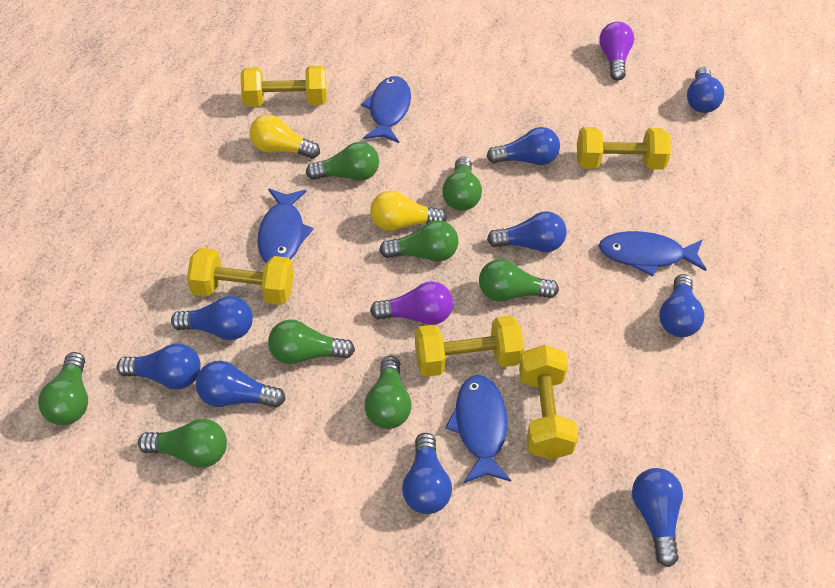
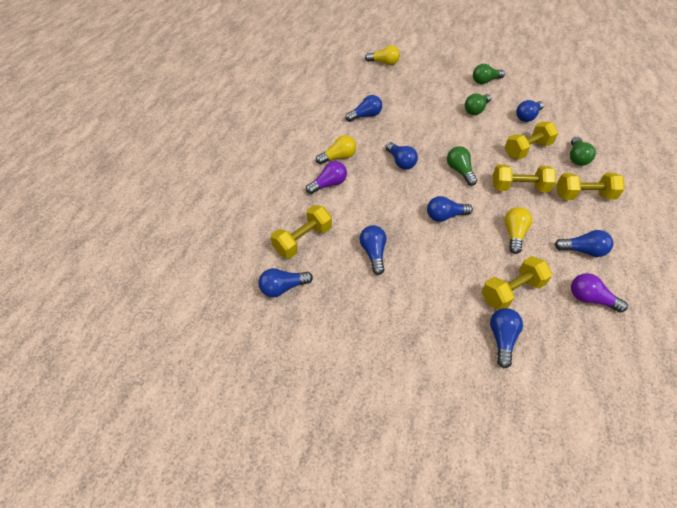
blue fish: [257,189,314,263] [361,76,411,143] [445,375,511,483] [599,231,707,276] = 4 -> none = 0
blue light bulb: [117,343,201,389] [171,296,253,340] [196,361,285,408] [402,433,452,514] [486,127,560,165] [487,211,566,252] [632,468,683,567] [659,274,705,337] [687,67,724,113] = 9 -> [258,268,313,297] [345,95,382,122] [360,225,386,275] [385,142,418,170] [427,196,473,222] [490,308,523,368] [516,100,544,122] [555,230,613,257] = 8
green light bulb: [38,352,88,425] [138,419,227,468] [268,319,355,364] [306,142,379,181] [365,356,412,429] [379,220,458,262] [442,157,482,211] [479,259,559,302] = 8 -> [447,146,477,186] [465,94,491,115] [473,64,505,84] [570,137,596,166] = 4
yellow light bulb: [250,114,320,159] [370,191,447,231] = 2 -> [316,135,356,164] [365,45,400,65] [504,207,532,254] = 3

